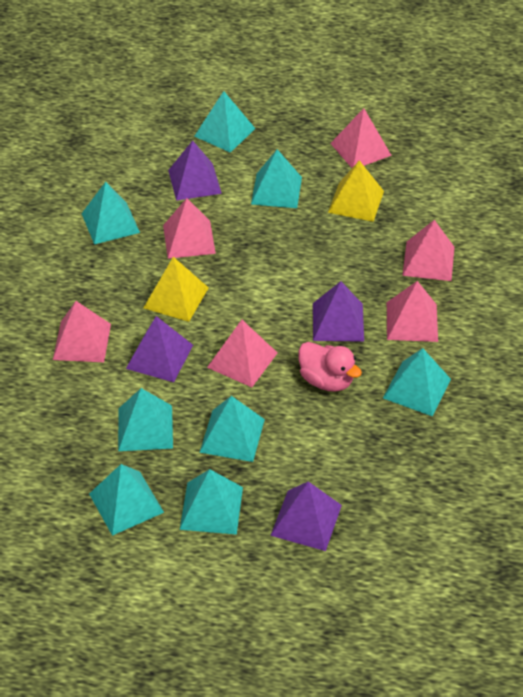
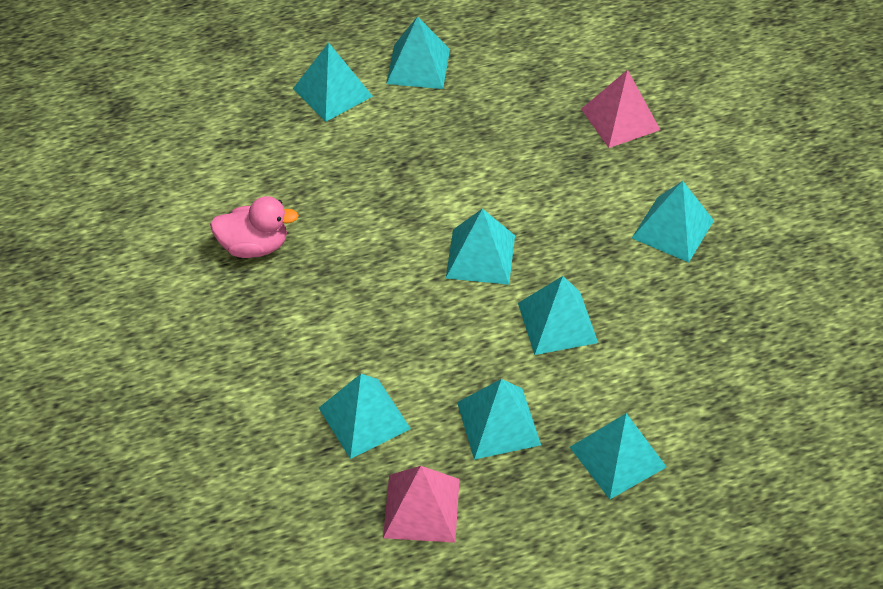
pink pyramid: [53,301,111,362] [163,198,216,259] [207,320,277,387] [330,108,392,168] [387,281,438,342] [402,220,454,281] = 6 -> [383,466,460,543] [581,70,660,148] = 2
purple pyramid: [126,316,193,382] [168,140,222,201] [270,481,342,551] [313,281,364,342] = 4 -> none = 0
yellow pyramid: [144,257,209,322] [328,160,384,222] = 2 -> none = 0

